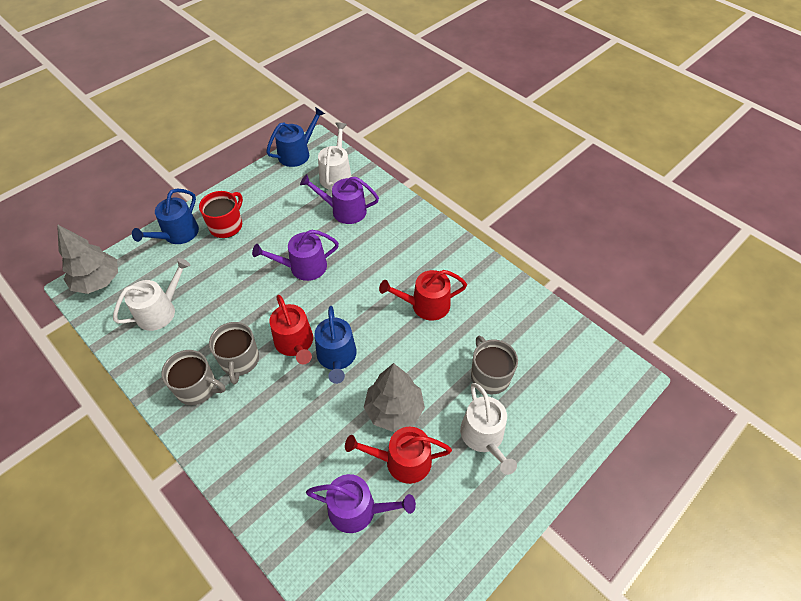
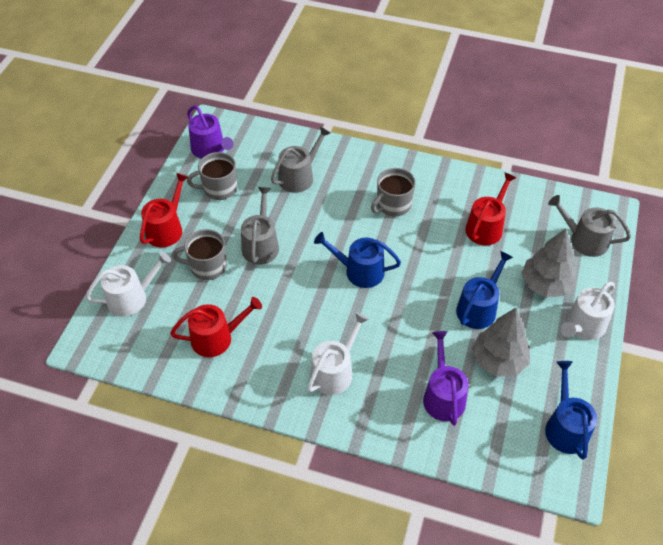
grey watering can: none = 0 -> [241,187,279,264] [271,126,330,193] [548,195,631,257] = 3
purple watering can: [252,230,339,281] [300,174,379,224] [306,474,416,533] = 3 -> [187,105,233,159] [423,331,469,426] = 2
red mug: [199,191,243,238] = 1 -> none = 0

